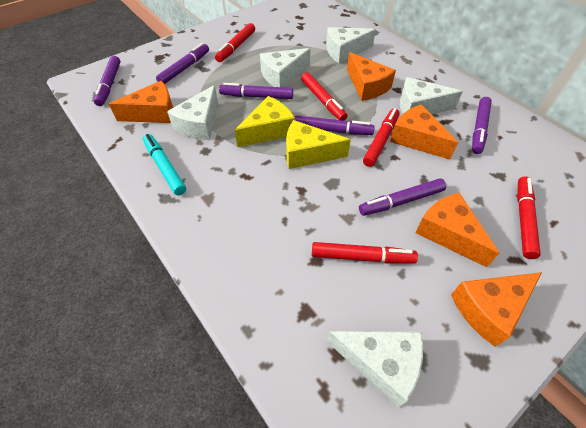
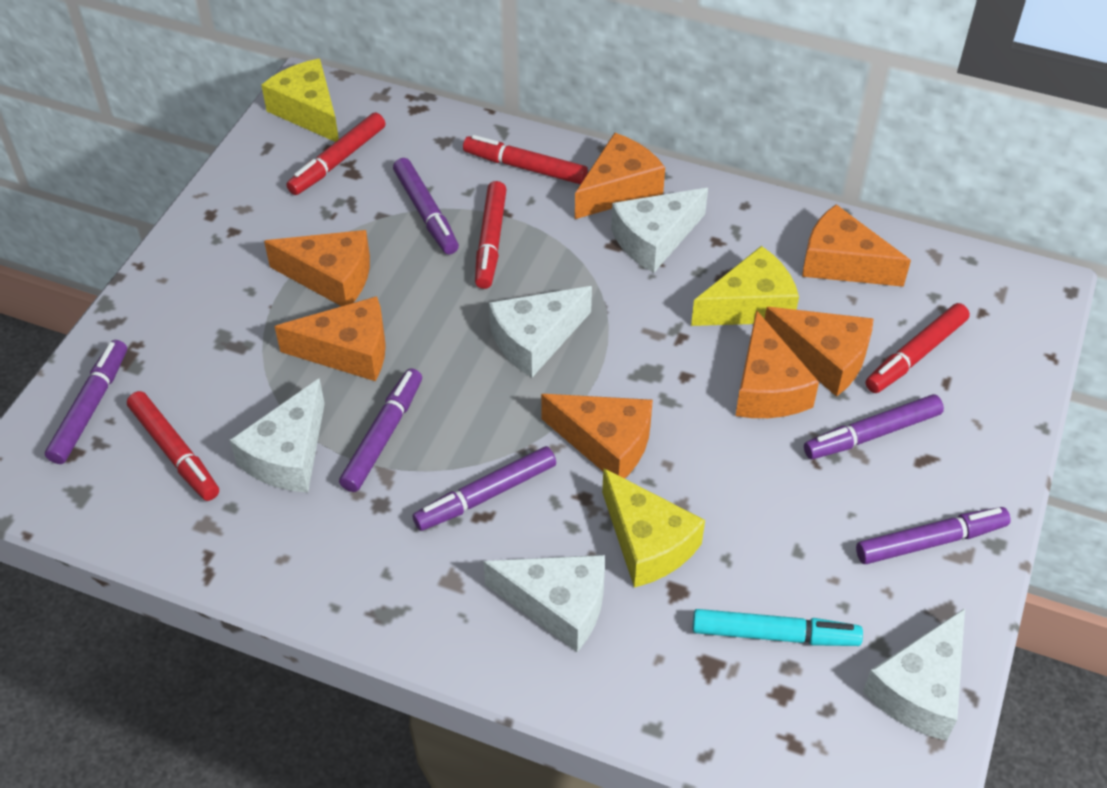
orange cheese: [109,81,173,123] [347,52,396,101] [390,104,458,160] [415,192,499,267] [451,272,542,347] = 5 -> [264,230,370,306] [275,296,386,381] [541,394,653,479] [575,133,665,219] [735,310,819,418] [765,307,874,397] [802,204,911,287] = 7
yellow cheese: [235,96,295,147] [286,120,351,169] = 2 -> [261,59,339,142] [602,468,705,588] [691,246,799,326] = 3

